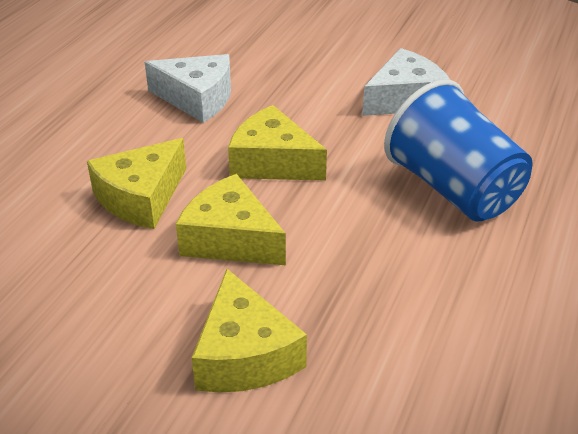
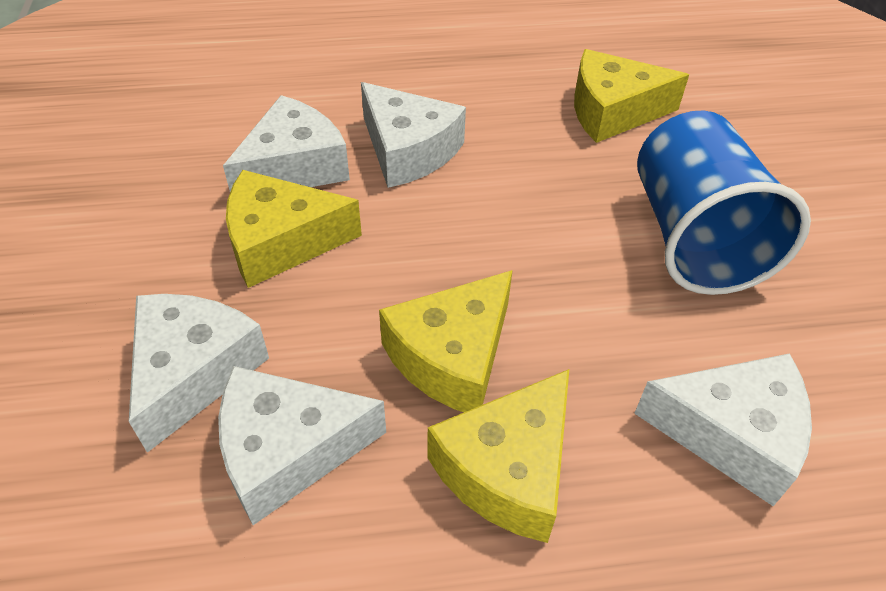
white cheese: [145,54,231,123] [362,48,450,116] = 2 -> [129,294,269,453] [218,366,386,525] [223,95,350,192] [361,82,466,188] [634,353,812,506] = 5

